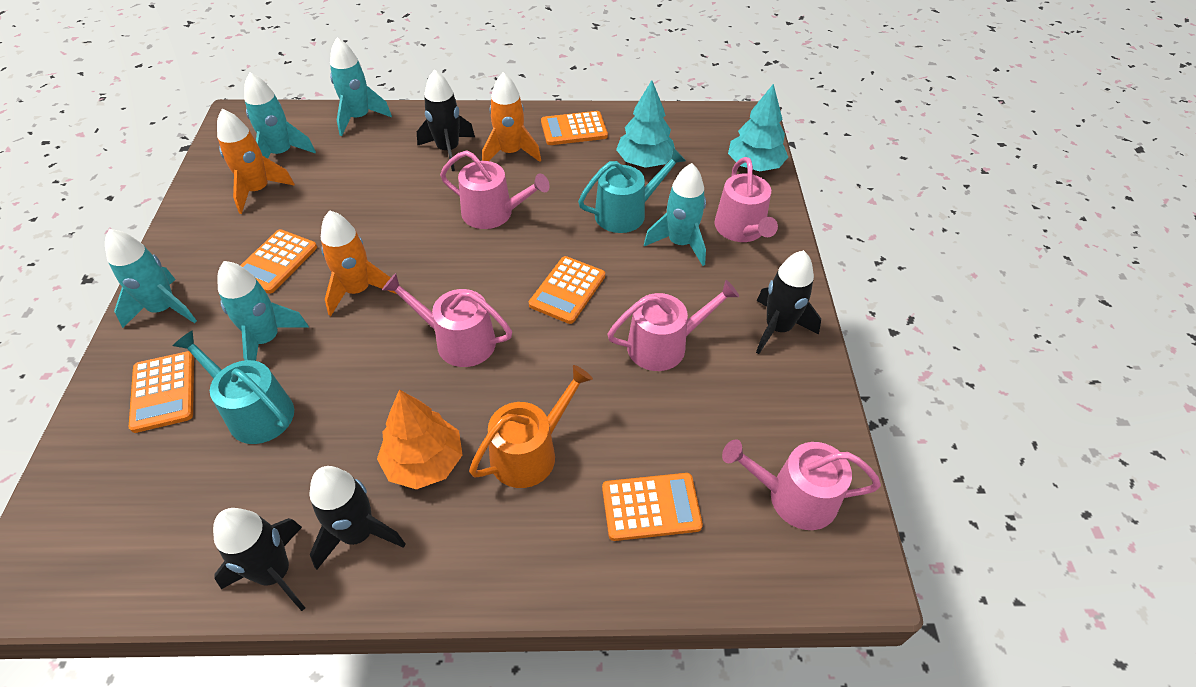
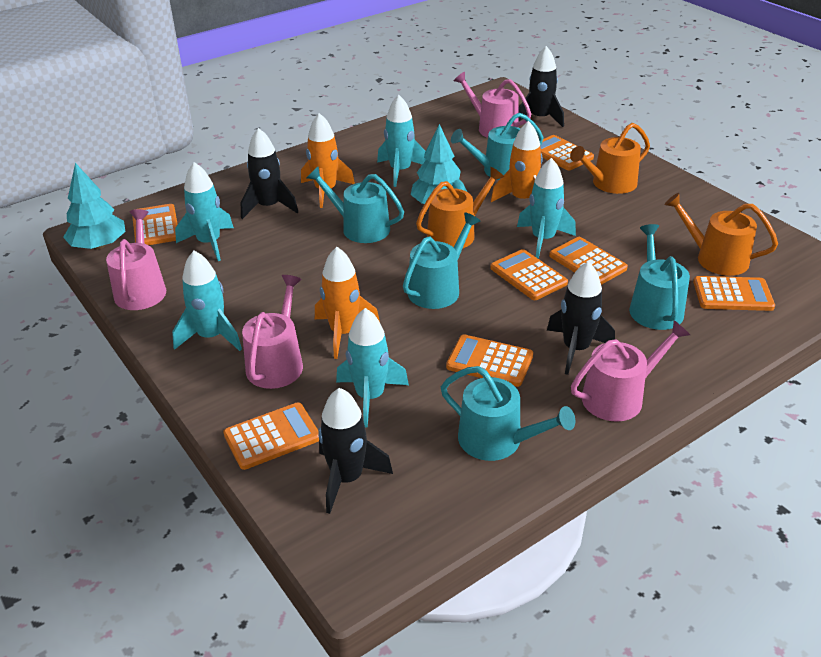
orange calculator: [129,351,194,433] [240,229,317,294] [529,256,605,324] [541,111,608,145] [602,473,703,541] = 5 -> [132,204,178,245] [223,402,319,470] [446,334,533,387] [490,249,568,300] [540,135,594,170] [549,237,628,285] [693,276,775,311] = 7
orange tree: [377,390,462,490] = 1 -> none = 0
orange watering can: [469,365,593,488] = 1 -> [416,167,504,249] [570,123,650,194] [664,193,778,276] = 3
pink watering can: [382,273,512,367] [440,150,550,229] [607,280,739,371] [714,157,778,242] [722,439,881,530] = 5 -> [106,209,166,310] [242,275,303,389] [454,72,531,138] [571,320,690,422] = 4
turquoise watering can: [173,330,294,444] [578,148,686,233] = 2 -> [307,166,404,243] [403,212,480,309] [441,366,575,461] [451,113,544,180] [629,224,690,330] = 5

